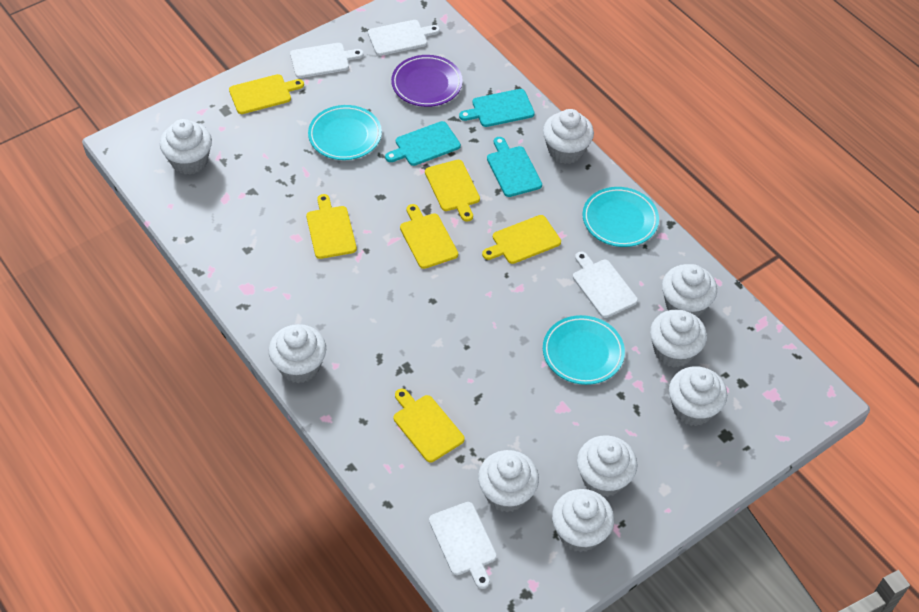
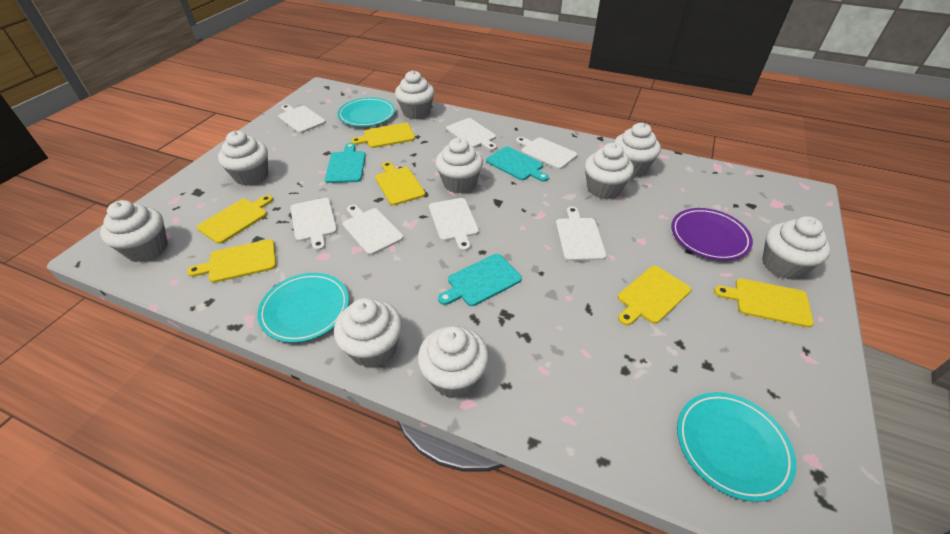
white cutting board: [290,43,364,78] [368,20,440,56] [429,502,497,589] [573,252,638,318] = 4 -> [278,104,326,133] [290,198,337,251] [343,205,404,255] [429,198,479,251] [446,118,497,151] [516,137,577,170] [556,206,607,261] = 7

